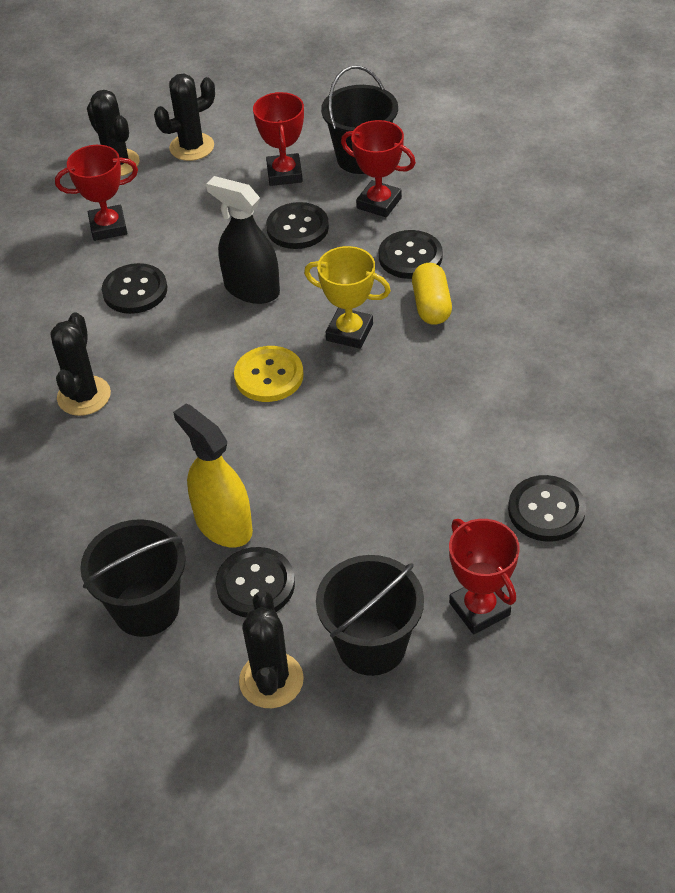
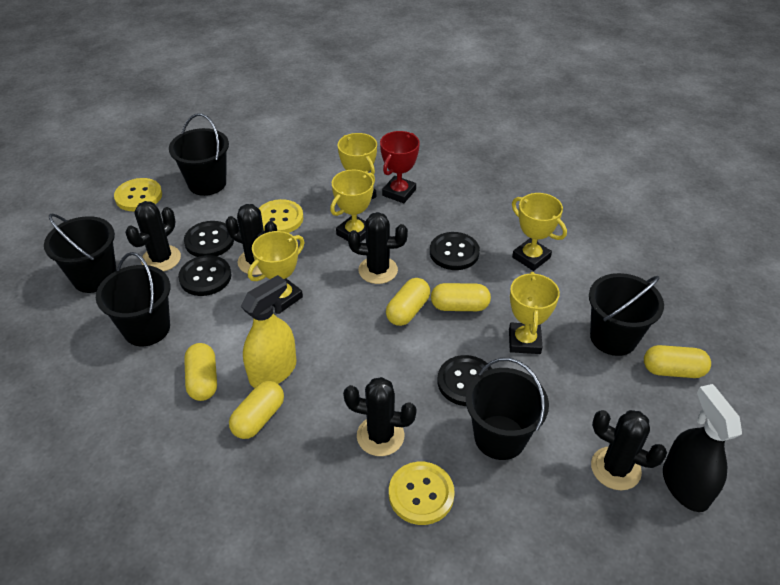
black bucket: [80,519,186,637] [316,555,424,676] [321,65,398,174] = 3 -> [44,213,117,293] [96,252,170,346] [169,113,229,196] [466,358,549,460] [589,273,664,356] = 5
black button: [102,263,167,314] [216,547,295,617] [266,202,329,249] [379,230,443,279] [508,475,586,542] = 5 -> [178,255,231,296] [184,221,234,257] [430,232,480,270] [437,355,492,406] = 4
black cactus: [50,312,111,416] [87,90,140,176] [154,74,215,161] [239,590,304,708] = 4 -> [125,201,181,272] [225,204,277,275] [343,377,417,456] [348,212,408,284] [591,410,667,490] = 5
red trophy: [55,145,138,241] [253,92,304,186] [341,120,416,218] [449,519,520,634] = 4 -> [380,131,420,203] = 1
yellow button: [234,346,304,402] = 1 -> [114,178,162,211] [258,199,303,233] [389,462,455,525] = 3
yellow capsule: [412,263,452,325] = 1 -> [184,343,217,401] [229,381,284,439] [386,278,430,326] [431,283,491,311] [644,345,711,378] = 5
yellow trophy: [304,246,391,349] = 1 -> [248,231,305,312] [330,169,375,242] [338,133,377,199] [509,272,560,354] [512,193,567,271] = 5

